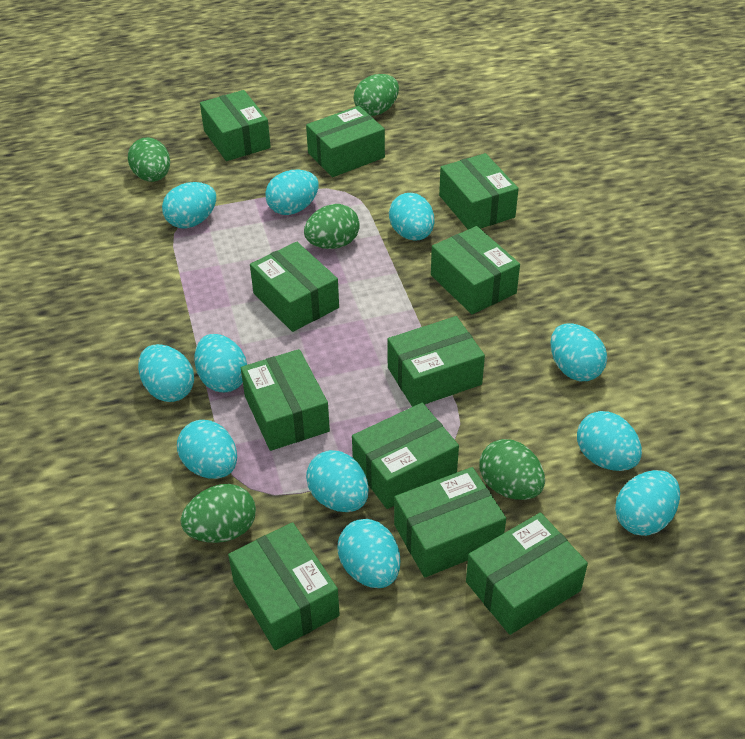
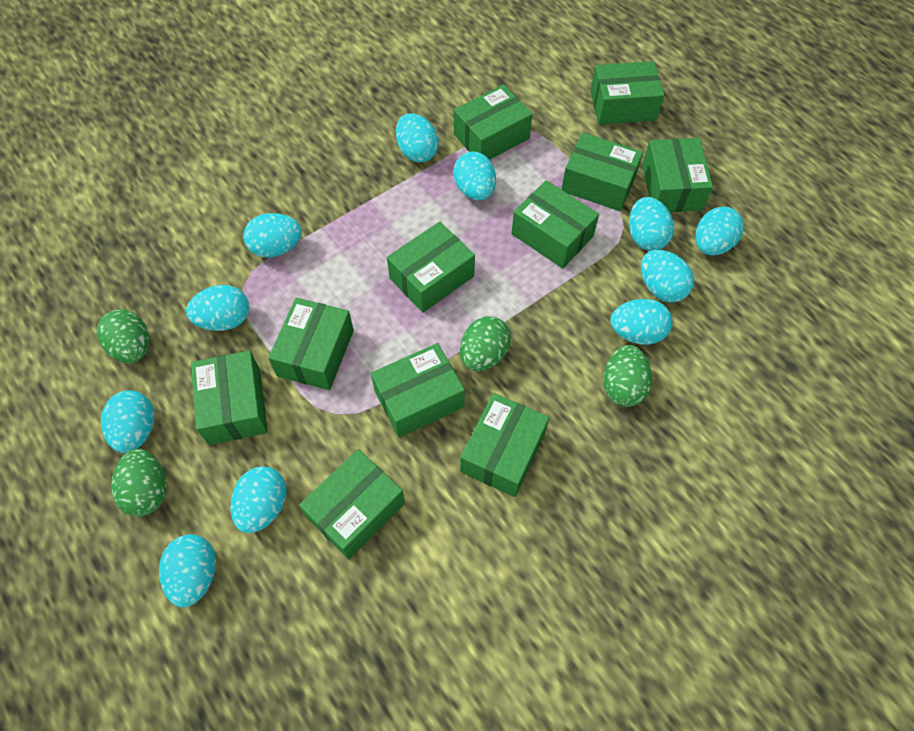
green egg: [128,137,170,182] [181,484,256,543] [304,204,360,249] [354,74,399,116] [479,439,545,500] = 5 -> [97,309,149,363] [111,449,167,517] [460,316,511,371] [603,345,652,407] = 4

